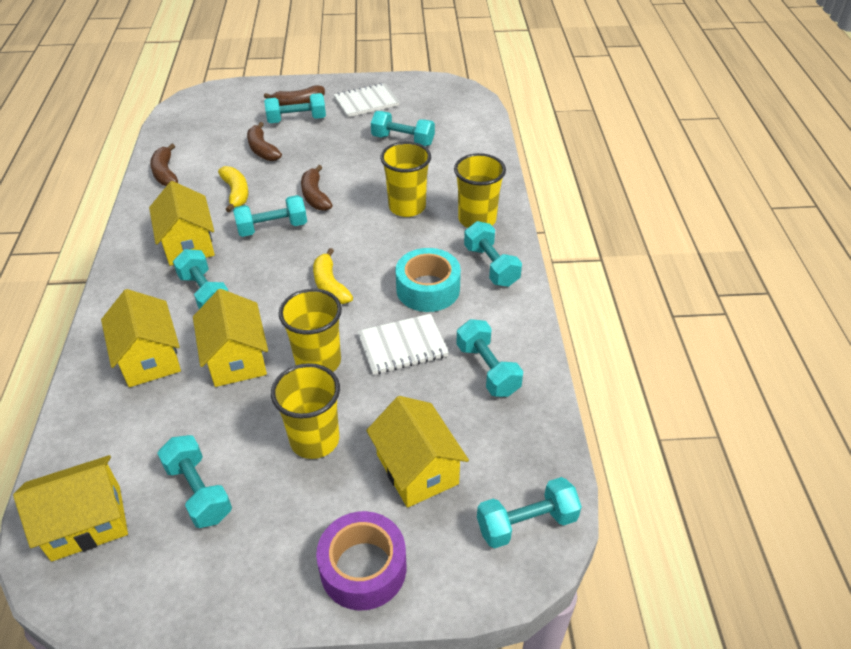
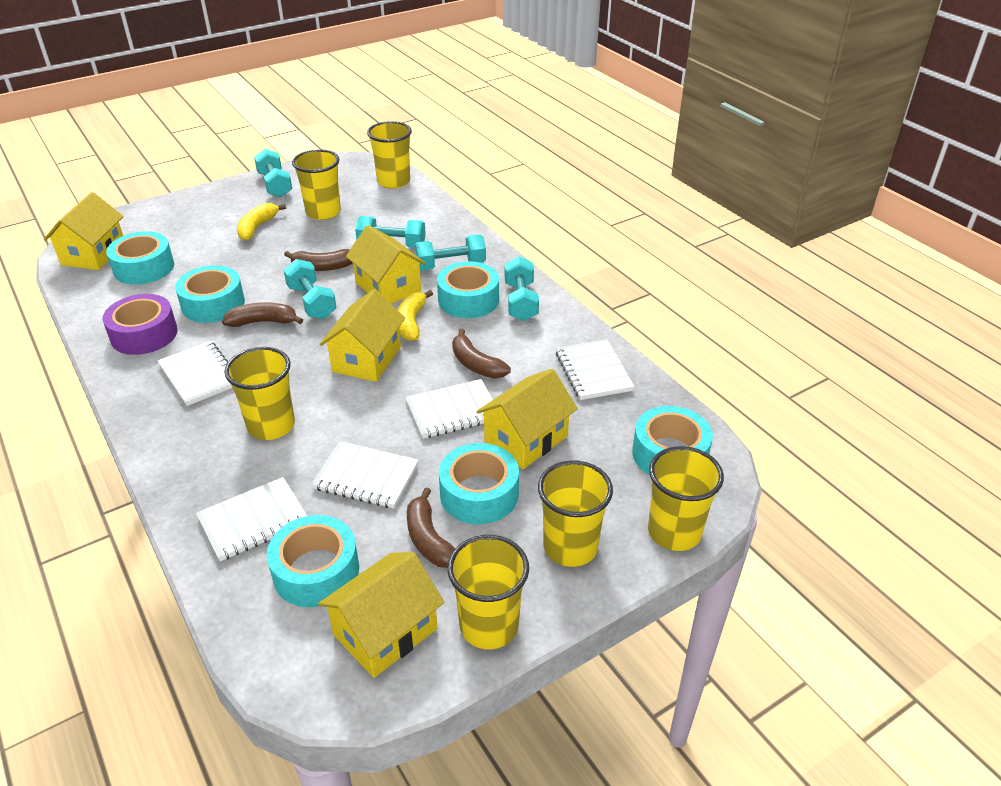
turquoise dumbbell: [157,435,232,528] [173,249,229,309] [233,195,307,237] [264,93,326,123] [371,111,435,146] [456,319,523,397] [464,221,522,287] [477,477,582,548] = 8 -> [254,149,292,197] [284,259,337,319] [355,216,426,248] [415,235,486,270] [505,256,539,321] = 5
turquoise tape: [396,248,461,312] = 1 -> [106,231,174,285] [175,265,245,323] [267,515,359,607] [437,261,499,318] [439,443,519,524] [632,406,713,475] = 6
white notebook: [333,83,399,117] [357,314,449,375] = 2 -> [158,341,232,406] [196,477,307,561] [312,441,419,508] [406,379,493,439] [556,339,635,400] = 5
yellow cup: [271,363,340,459] [279,289,342,372] [380,142,431,217] [454,153,506,228] = 4 -> [224,347,295,440] [292,149,341,220] [367,121,412,189] [447,535,529,649] [538,460,613,567] [648,446,724,551] = 6

